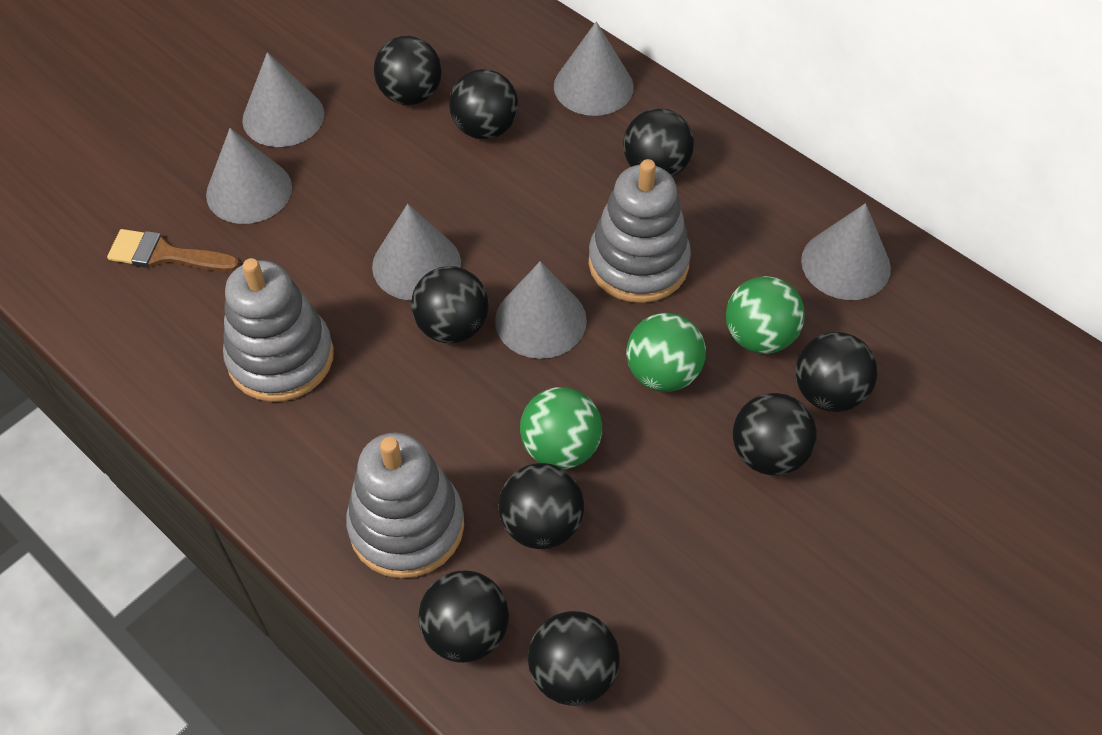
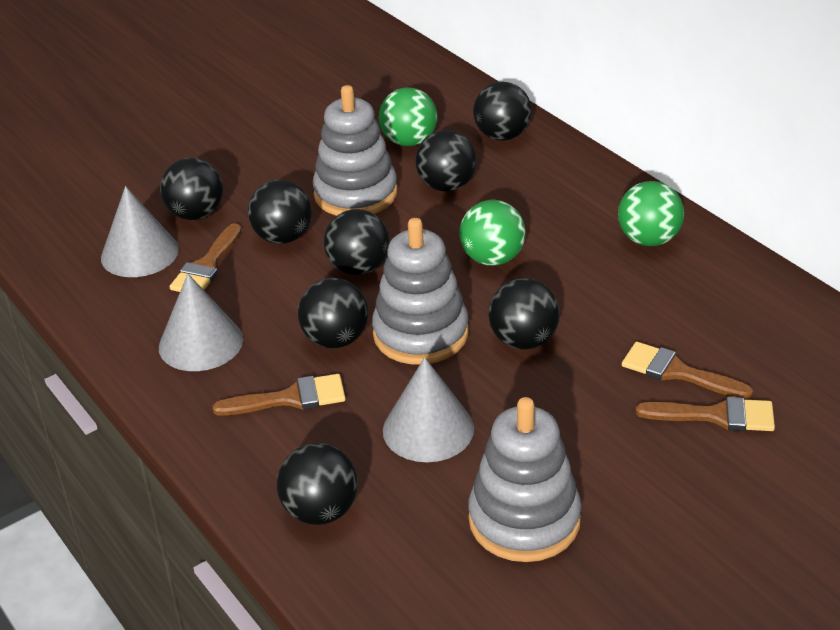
black ball: [374,36,442,105] [411,266,489,343] [418,571,509,663] [449,69,518,139] [498,463,584,549] [528,611,620,706] [623,108,694,177] [733,393,817,475] [796,332,877,412] = 9 -> [160,158,223,220] [248,180,312,244] [277,443,358,525] [298,278,368,348] [324,209,390,275] [415,130,477,191] [473,82,532,141] [488,278,560,350] = 8
brown brush: [107,229,240,272] = 1 -> [170,223,242,292] [212,374,346,416] [622,342,753,400] [636,397,775,431] = 4
grey cone: [206,128,292,224] [242,52,324,147] [372,204,461,301] [495,261,587,359] [554,21,634,116] [801,203,891,300] = 6 -> [101,186,179,277] [159,274,243,371] [383,357,474,462] = 3

